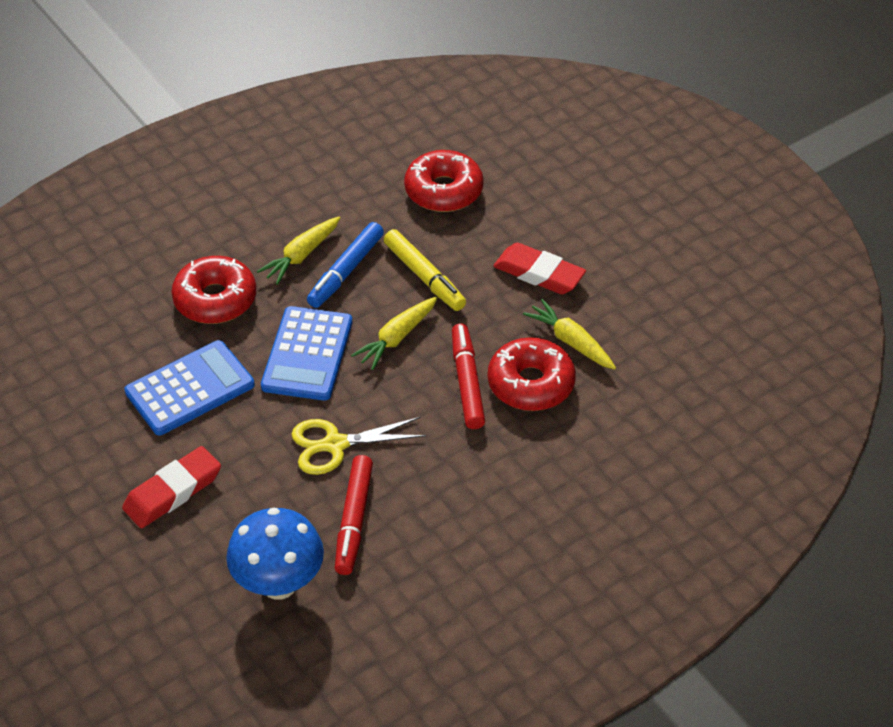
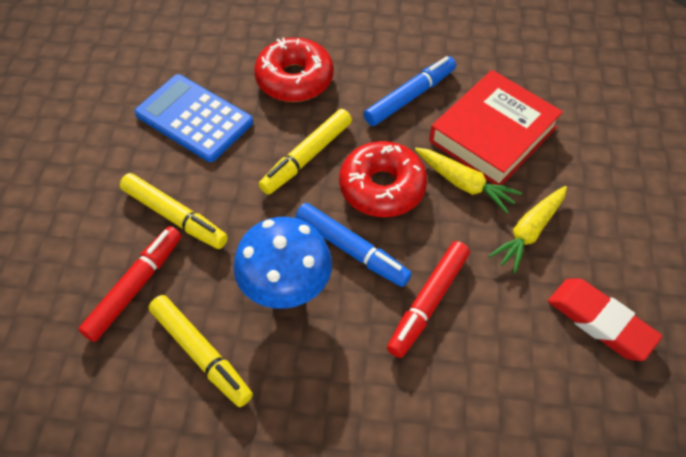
blue calculator: [124,340,255,435] [261,306,352,401] = 2 -> [135,74,253,162] = 1
blue marker: [307,222,384,308] = 1 -> [296,203,412,287] [364,56,456,126] = 2
red book: none = 0 -> [429,70,563,185] = 1
red donut: [171,256,256,324] [404,150,484,212] [488,337,576,411] = 3 -> [254,37,334,102] [339,141,427,217] = 2
red eraser: [122,446,221,528] [493,243,586,294] = 2 -> [548,279,663,361] = 1
yellow carrot: [257,216,340,285] [351,297,437,370] [523,299,616,370] = 3 -> [415,148,522,214] [488,186,567,274] = 2
yellow marker: [384,229,466,311] = 1 -> [120,173,228,249] [149,295,253,407] [259,109,352,195] = 3
yellow scissors: [292,417,426,475] = 1 -> none = 0

